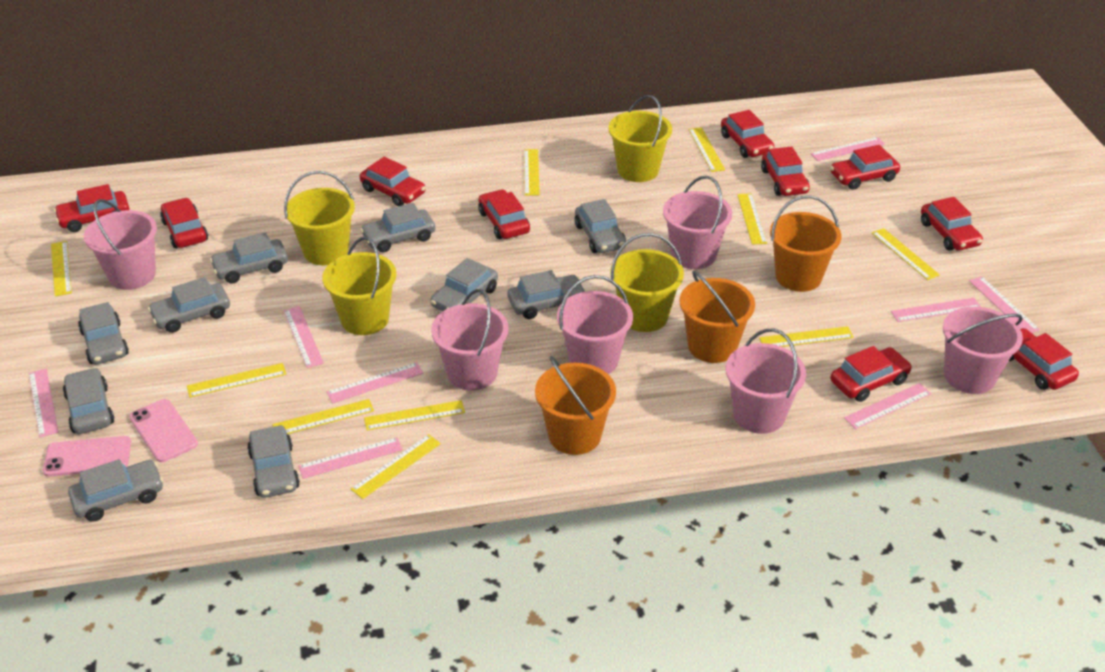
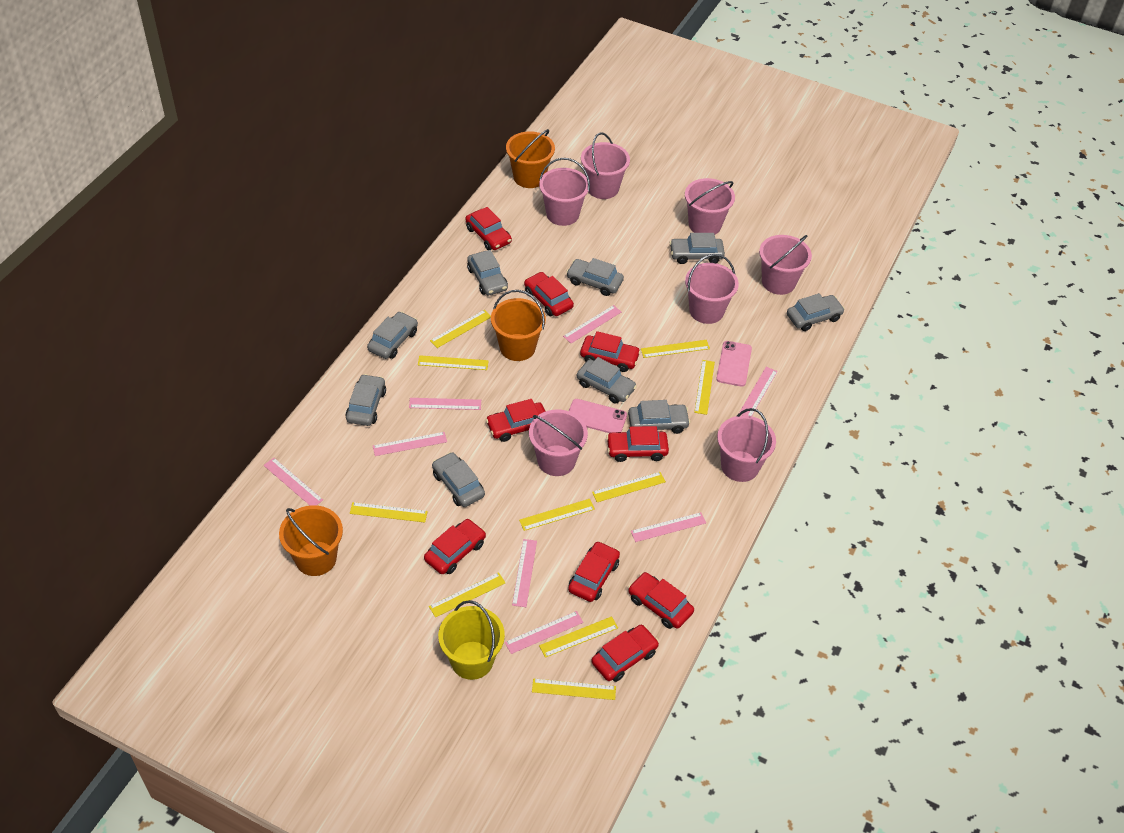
grey car: [63,368,114,434] [68,459,163,522] [78,302,129,364] [148,277,230,333] [210,232,288,284] [247,425,300,498] [360,203,435,252] [430,258,498,311] [507,270,586,319] [575,199,626,253] = 10 -> [346,374,386,426] [367,312,418,359] [432,452,485,507] [467,250,508,295] [566,258,624,296] [577,357,637,404] [628,400,690,434] [670,233,725,264] [787,293,845,331] = 9
pink bucket: [84,199,157,290] [431,289,509,391] [557,275,633,374] [663,176,733,269] [726,329,806,434] [943,307,1023,394] = 6 -> [529,409,588,476] [539,158,590,226] [581,132,630,199] [685,178,735,234] [685,254,739,324] [717,408,776,482] [759,235,812,295] = 7
red car: [54,184,130,232] [160,198,208,248] [360,157,426,206] [478,189,530,239] [721,110,774,158] [761,147,810,196] [830,145,900,190] [830,346,912,402] [921,197,983,251] [1009,328,1079,390] = 10 -> [424,519,486,574] [465,207,512,250] [486,399,546,442] [524,272,574,316] [568,541,620,602] [580,331,641,372] [591,625,659,682] [606,426,669,462] [628,572,694,629] = 9
yellow bucket: [284,171,355,265] [322,237,397,335] [608,95,672,182] [610,233,684,332] = 4 -> [438,600,505,680] = 1

